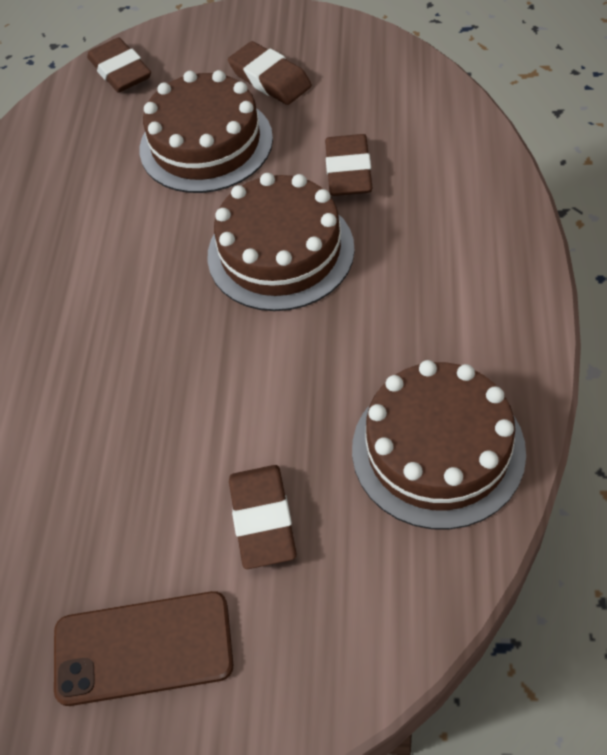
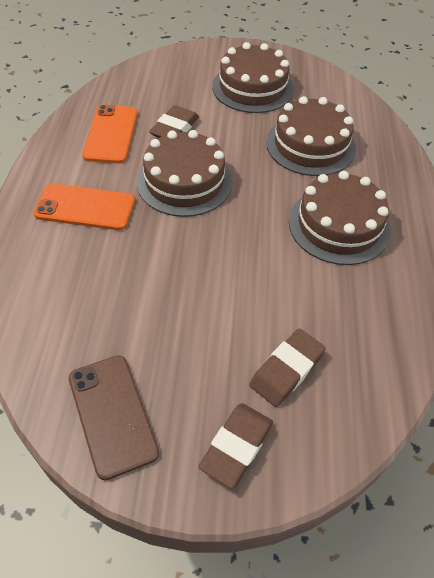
brown cake: [140,70,273,193] [207,173,355,311] [352,360,526,530] = 3 -> [137,130,233,217] [212,42,294,113] [266,96,356,176] [289,171,390,265] = 4
brown eraser: [87,38,151,93] [228,41,312,105] [229,465,296,569] [325,134,372,196] = 4 -> [149,105,199,138] [198,403,273,489] [249,329,326,407] = 3
orange phone: none = 0 -> [33,184,135,230] [82,105,138,163] = 2

